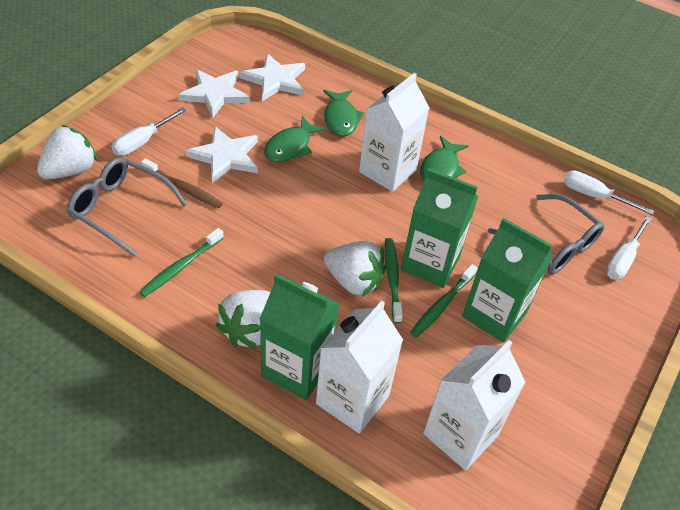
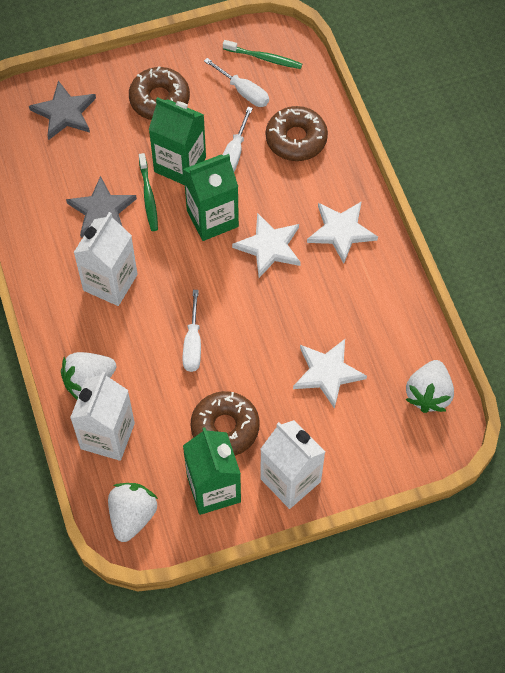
brown donut: none = 0 -> [129,66,190,120] [191,391,260,456] [266,106,328,161] = 3
brown toothbrush: [141,158,223,208] = 1 -> none = 0
green fish: [264,116,326,162] [323,90,365,136] [420,136,468,181] = 3 -> none = 0
green toothbrush: [139,228,224,297] [385,238,403,324] [410,264,478,338] = 3 -> [139,153,158,231] [223,40,302,69] = 2
grey glasses: [67,157,187,257] [488,194,604,274] = 2 -> none = 0
grey star: none = 0 -> [29,81,96,140] [66,176,137,238] = 2

